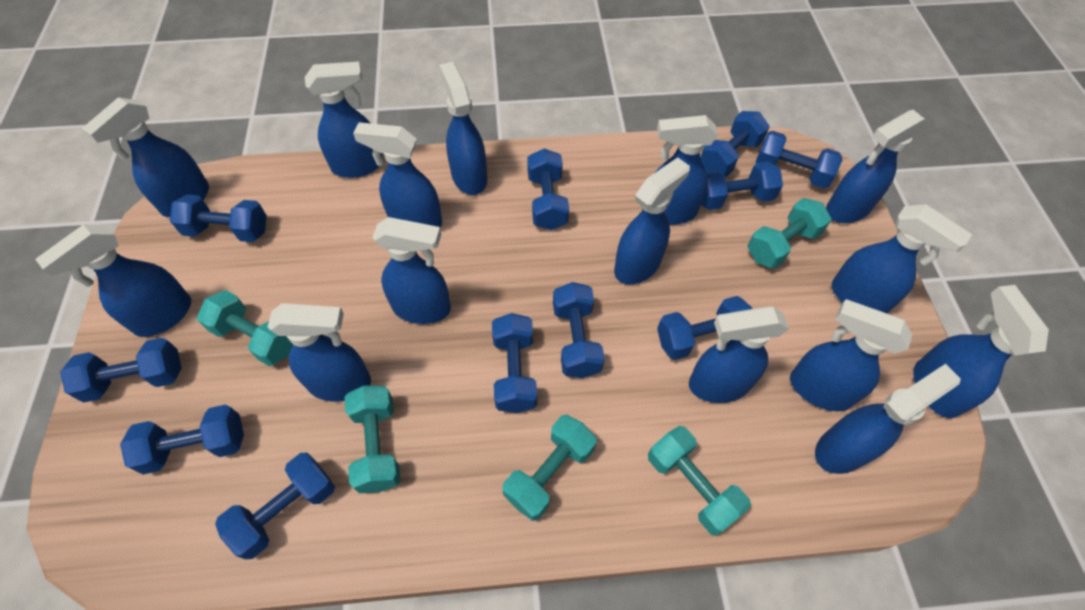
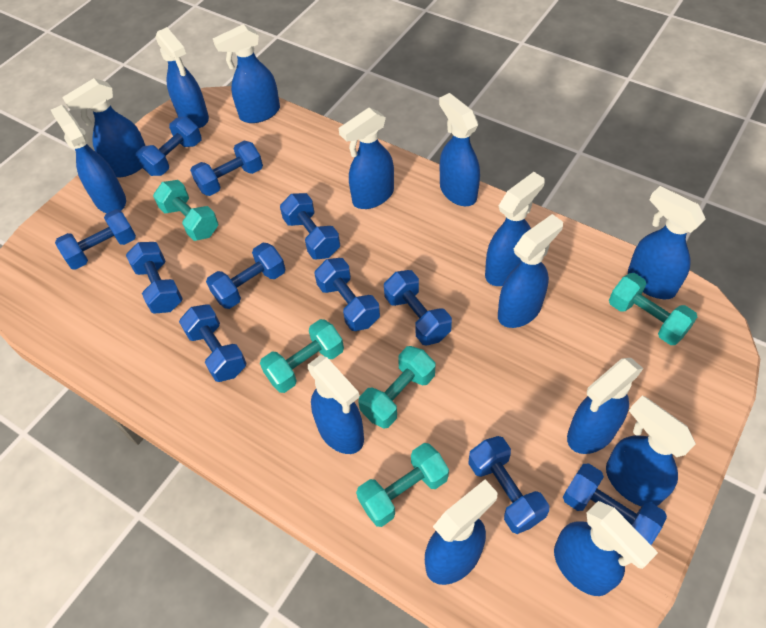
blue spray bottle: [35,225,191,337] [81,97,209,217] [268,303,371,402] [305,62,383,178] [353,122,442,227] [372,217,451,324] [439,62,487,195] [614,157,690,284] [656,115,718,225] [689,306,789,403] [790,299,912,411] [815,364,961,474] [826,110,927,223] [832,204,972,313] [913,285,1049,418] = 15 -> [51,105,126,213] [62,78,145,177] [155,27,209,128] [213,24,280,123] [308,355,364,454] [339,108,394,209] [425,480,498,585] [439,93,480,206] [485,172,545,286] [498,214,563,328] [554,501,658,596] [567,358,644,454] [606,396,696,506] [628,186,706,299] = 14

